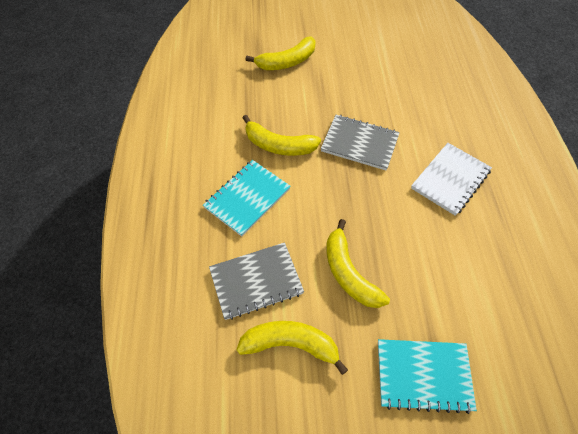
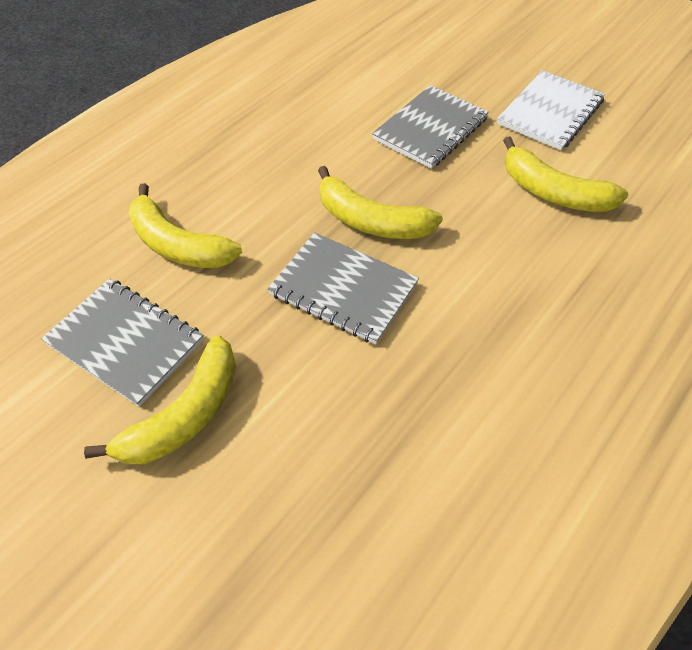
grey notebook: [209,242,304,320] [321,115,400,170] = 2 -> [41,278,204,407] [268,232,419,344] [372,85,489,169] = 3
turquoise notebook: [203,160,291,237] [378,339,477,414] = 2 -> none = 0

